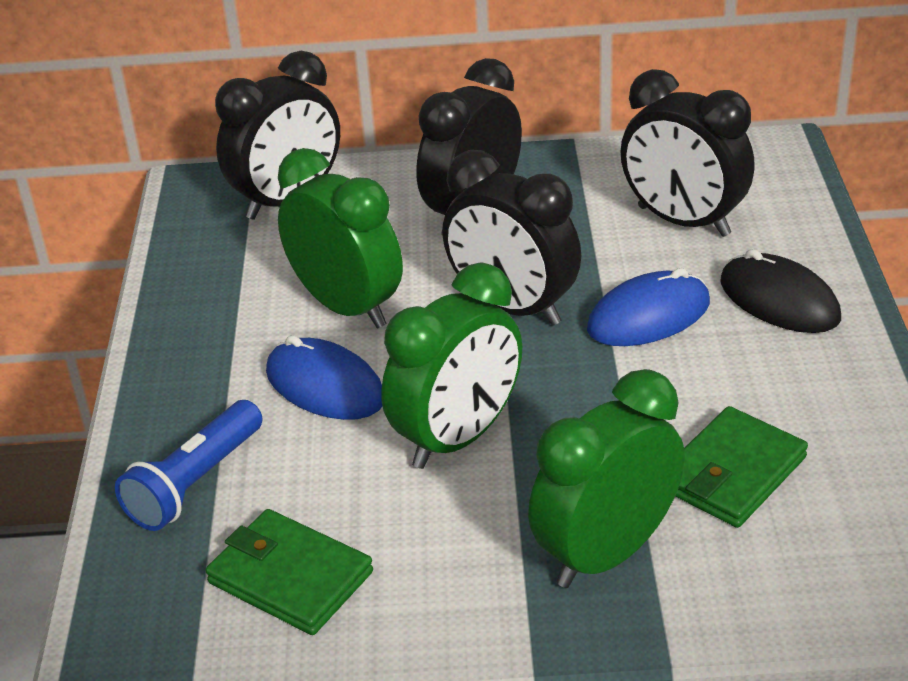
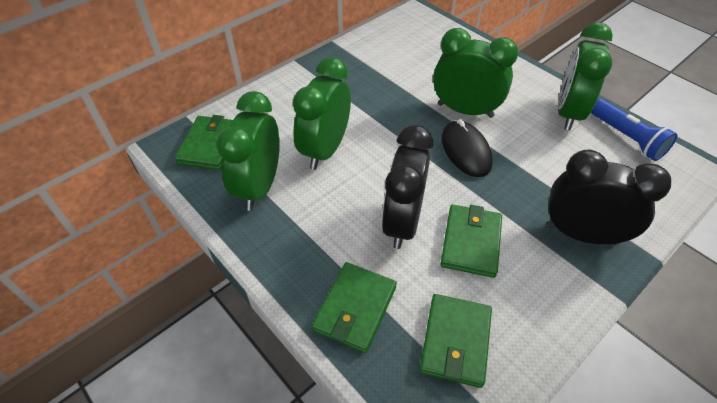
black clock: [215,51,340,220] [416,58,522,234] [442,150,581,326] [620,69,755,237] = 4 -> [382,125,433,249] [547,150,671,245] = 2
blue mouse: [266,335,382,420] [587,268,710,346] = 2 -> none = 0
green clock: [278,148,403,328] [381,262,522,469] [528,369,685,588] = 3 -> [217,91,280,211] [293,57,351,170] [433,28,518,118] [558,22,613,130] = 4
green wallet: [205,509,373,635] [675,406,808,528] = 2 -> [175,115,233,170] [312,262,397,353] [420,294,492,388] [440,205,502,278] = 4

